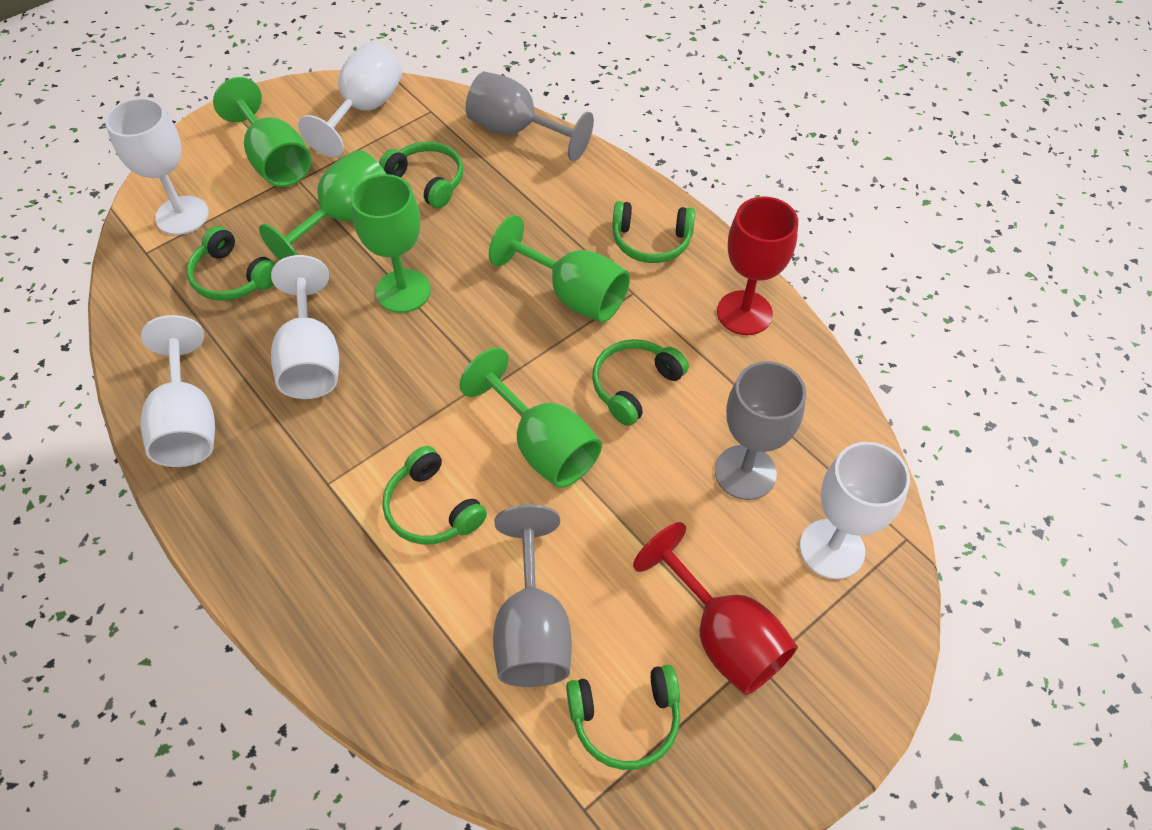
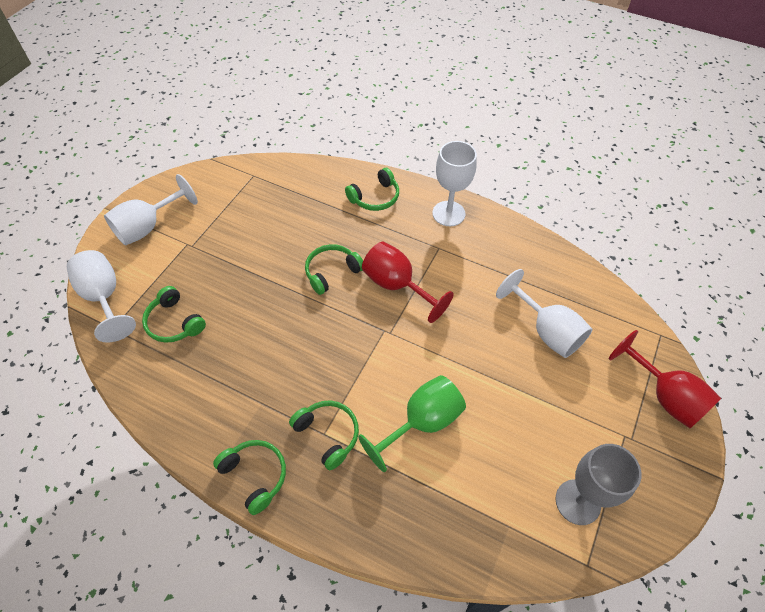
green goblet: [213,77,311,187] [259,150,386,260] [351,174,431,313] [460,347,602,488] [489,215,630,322] = 5 -> [358,375,466,472] = 1
green headphones: [187,226,276,301] [379,142,463,208] [382,446,487,545] [566,665,680,770] [592,339,689,426] [612,201,695,263] = 6 -> [142,286,206,343] [213,440,286,515] [289,400,359,470] [305,244,363,295] [345,168,399,211] = 5
grey goblet: [466,72,594,161] [493,504,572,687] [715,361,806,500] = 3 -> [555,444,642,525] = 1
white goblet: [105,98,209,235] [140,315,215,467] [271,255,339,399] [298,42,402,157] [800,442,910,579] = 5 -> [67,250,136,343] [104,174,198,245] [432,141,477,226] [496,269,592,358] = 4

